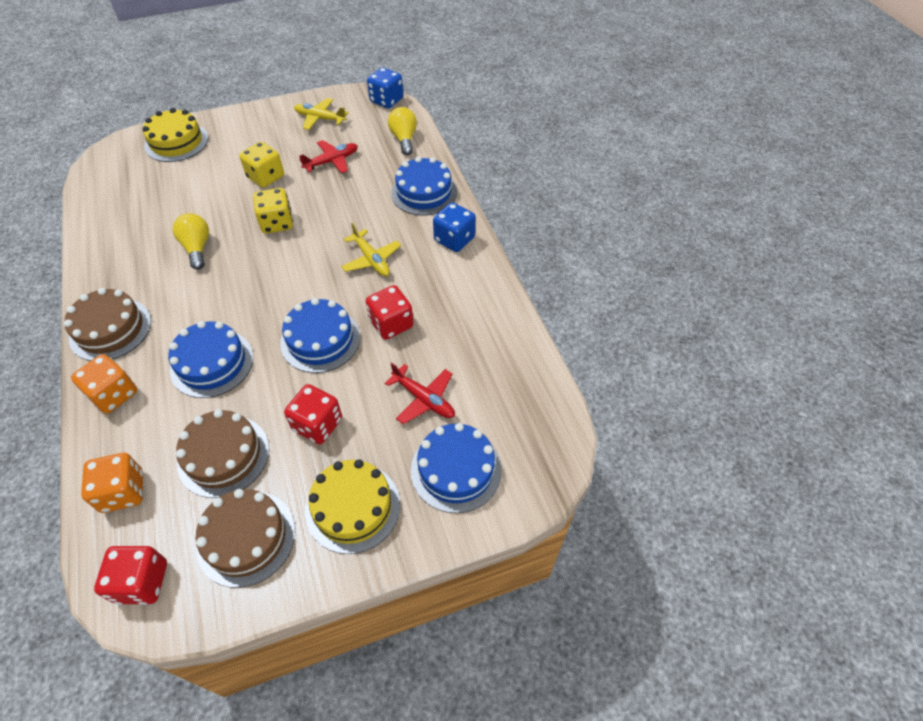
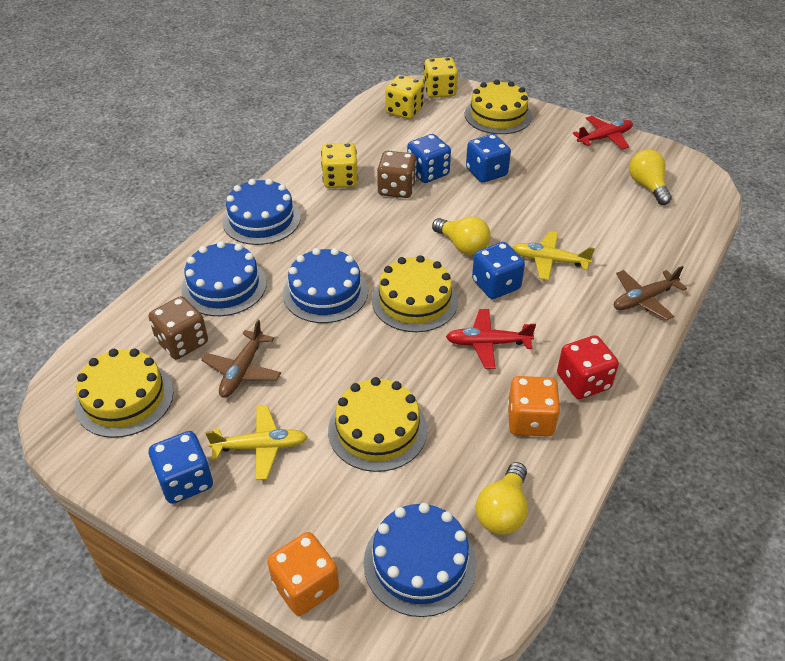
blue dice: [367,67,403,108] [433,202,476,252] = 2 -> [149,431,213,504] [407,134,451,183] [466,134,511,183] [472,242,525,299] = 4
brown cake: [64,288,151,361] [176,409,269,498] [196,489,295,588] = 3 -> none = 0
brown dice: none = 0 -> [149,296,208,359] [377,151,417,198] = 2
brown plane: none = 0 -> [201,320,281,398] [614,266,687,320] = 2
red dice: [94,546,167,605] [284,384,342,444] [366,285,414,340] = 3 -> [557,335,619,399] = 1
yellow cake: [143,108,208,162] [305,459,400,554] = 2 -> [75,348,174,438] [328,377,427,472] [372,255,458,332] [465,79,532,134] = 4
yellow dice: [239,142,284,188] [253,188,293,234] = 2 -> [321,143,358,188] [385,75,424,119] [423,57,458,98] = 3
yellow light bulb: [173,213,209,270] [388,107,417,155] = 2 -> [432,216,490,255] [476,462,528,535] [629,149,672,205] = 3

